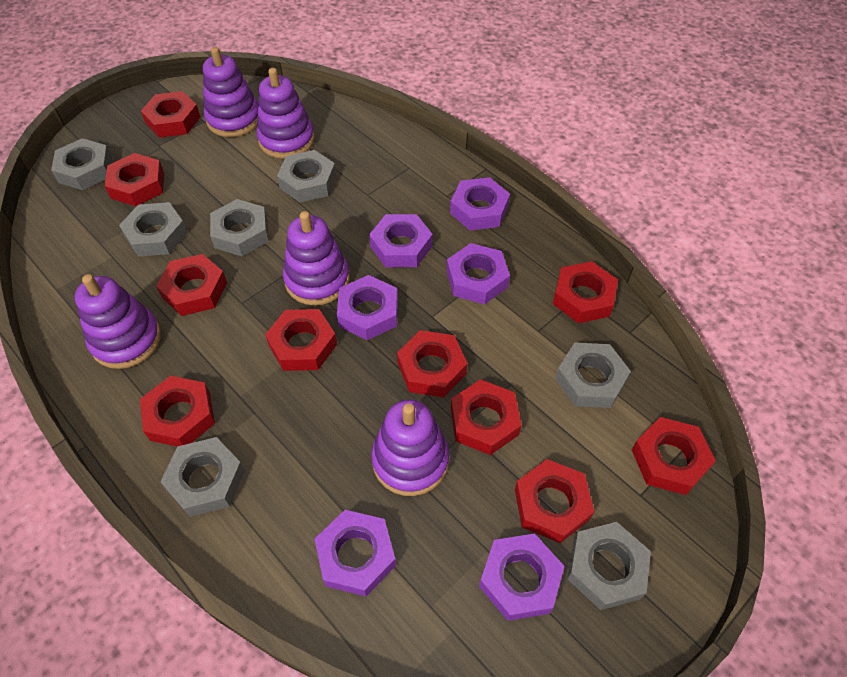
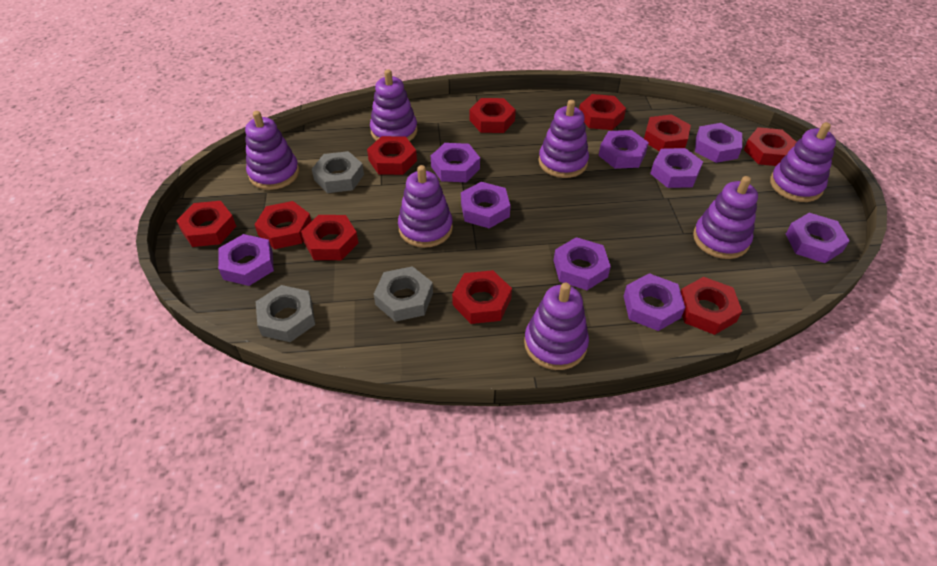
grey nut: [51,138,112,190] [119,202,188,257] [160,437,245,517] [210,199,269,256] [277,150,336,203] [555,343,631,408] [567,522,651,610] = 7 -> [256,285,315,342] [312,151,364,193] [374,266,433,322] = 3
purple nut: [314,510,396,596] [337,275,398,340] [369,214,433,267] [447,243,510,304] [450,177,510,231] [479,534,564,621] = 6 -> [218,234,274,286] [431,143,480,182] [461,182,510,228] [554,237,611,290] [598,130,649,169] [624,273,685,331] [650,148,703,188] [695,123,742,163] [786,213,850,263] = 9
purple stacking toy: [75,274,161,369] [203,47,259,137] [257,68,314,159] [283,211,350,306] [371,400,449,496] = 5 -> [245,111,299,190] [370,69,418,141] [398,165,453,248] [524,283,589,370] [539,100,589,178] [693,176,758,259] [770,122,836,202] = 7

